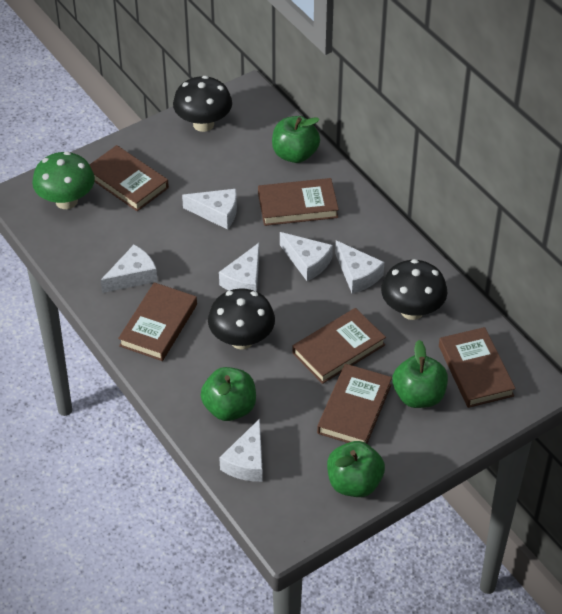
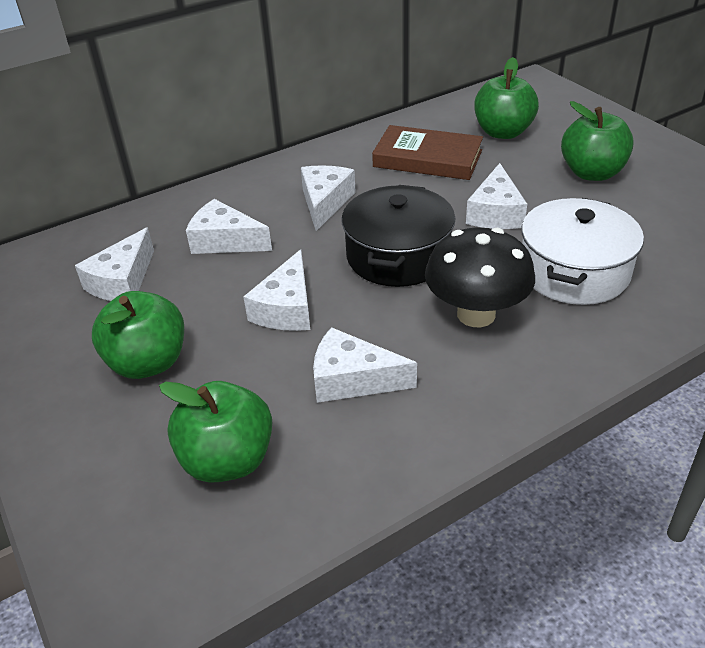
black mushroom: [173,76,232,132] [208,288,275,349] [381,259,447,320] = 3 -> [425,227,535,327] = 1
black pot: none = 0 -> [341,185,456,287] = 1
brown book: [89,145,169,211] [118,282,197,361] [258,178,339,226] [292,308,386,384] [317,364,392,444] [439,327,516,408] = 6 -> [372,125,483,180] = 1
green mushroom: [32,152,95,209] = 1 -> none = 0
white pot: none = 0 -> [521,198,644,305] = 1

